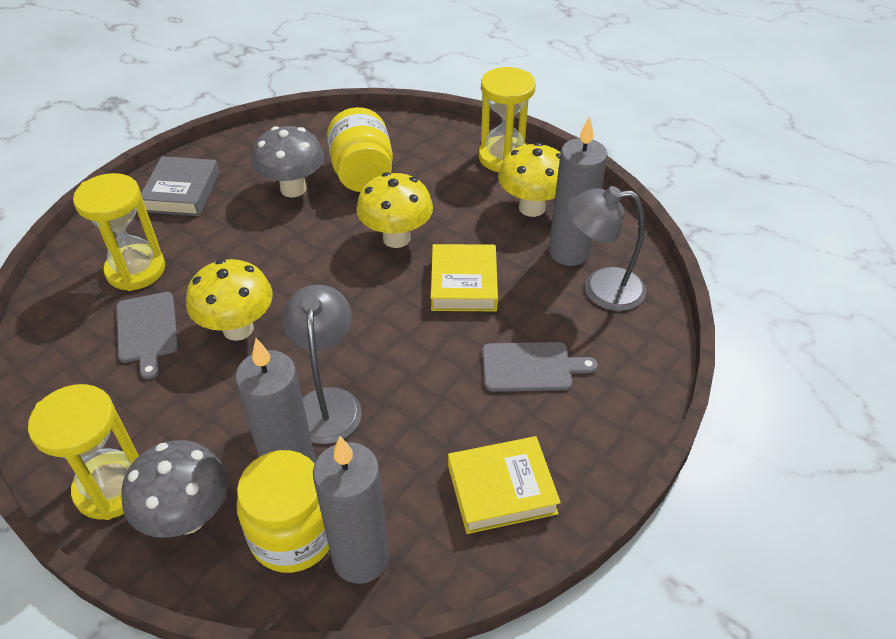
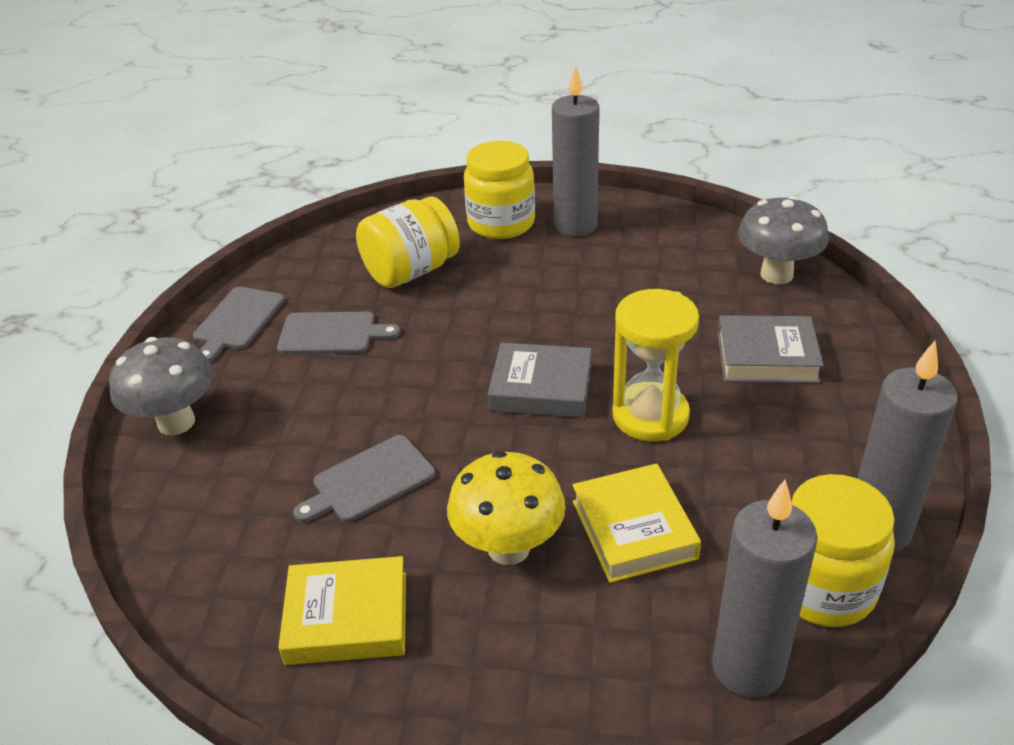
grey book: [141,156,219,216] = 1 -> [488,343,592,418] [717,315,824,383] = 2
grey cutting board: [117,292,178,379] [482,342,598,392] = 2 -> [193,287,285,362] [277,312,400,354] [293,435,435,523] = 3
grey lamp: [282,285,362,444] [567,186,646,311] = 2 -> none = 0
yellow hourglass: [28,384,139,520] [73,173,165,291] [479,67,536,172] = 3 -> [612,289,699,442] = 1
yellow jar: [237,450,329,573] [327,107,393,192] = 2 -> [356,196,460,288] [464,141,535,239] [791,474,895,627] = 3
yellow mushroom: [186,259,273,341] [356,172,433,248] [498,142,561,217] = 3 -> [447,451,566,565] = 1

